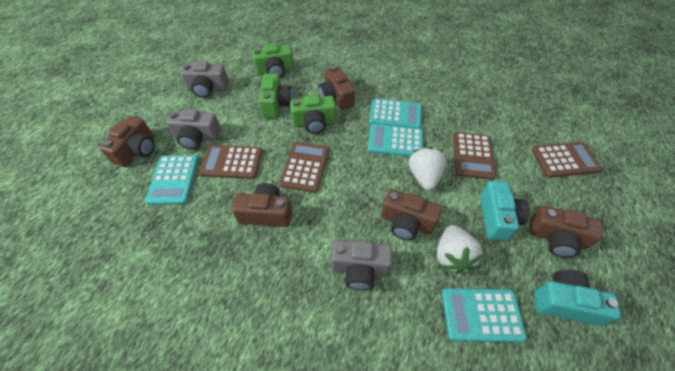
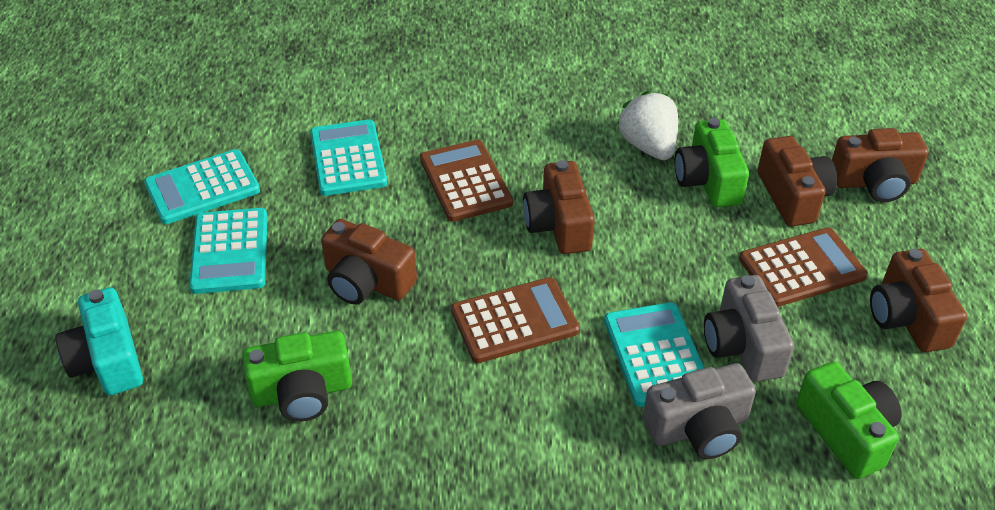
brown calculator: [199,145,262,179] [279,142,329,193] [453,132,496,180] [531,142,602,178] = 4 -> [420,140,513,222] [451,277,580,363] [739,228,868,307] = 3
grey camera: [166,109,221,150] [181,61,229,98] [331,240,393,290] = 3 -> [643,363,756,459] [704,275,794,382] = 2
turquoise camera: [480,181,530,241] [534,270,621,326] = 2 -> [55,287,143,395] = 1
white strawberry: [409,147,447,191] [437,225,484,274] = 2 -> [617,91,678,160] = 1

